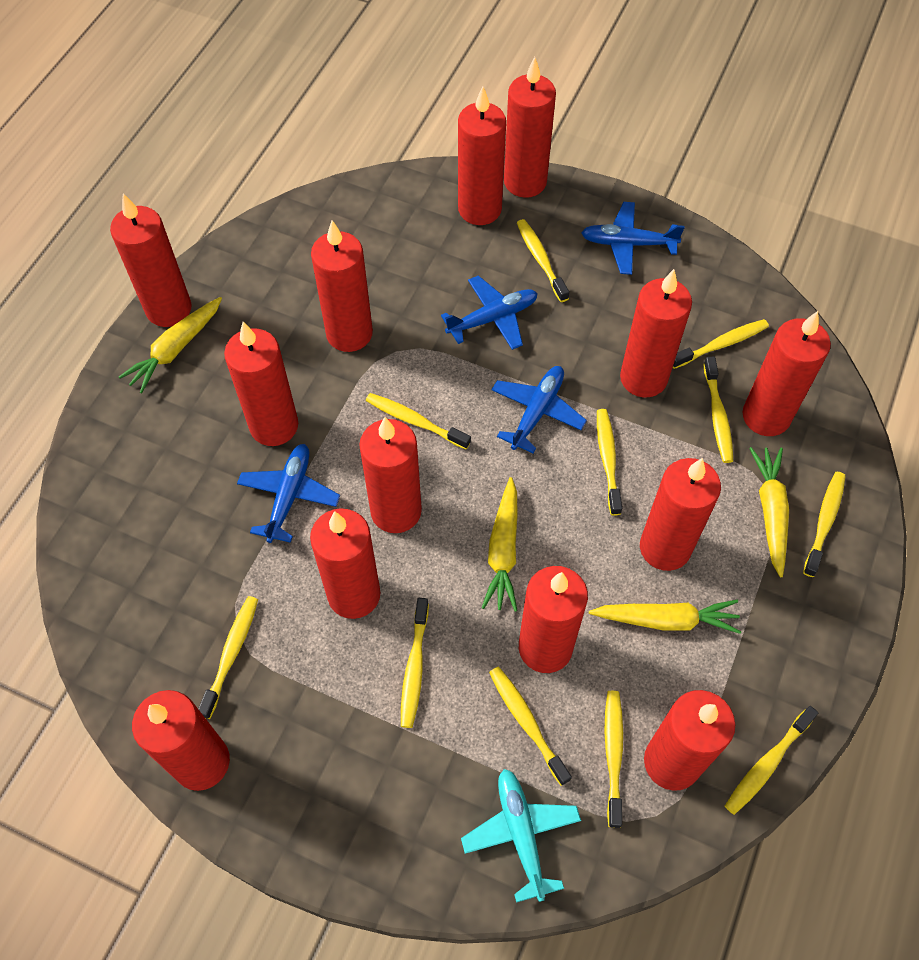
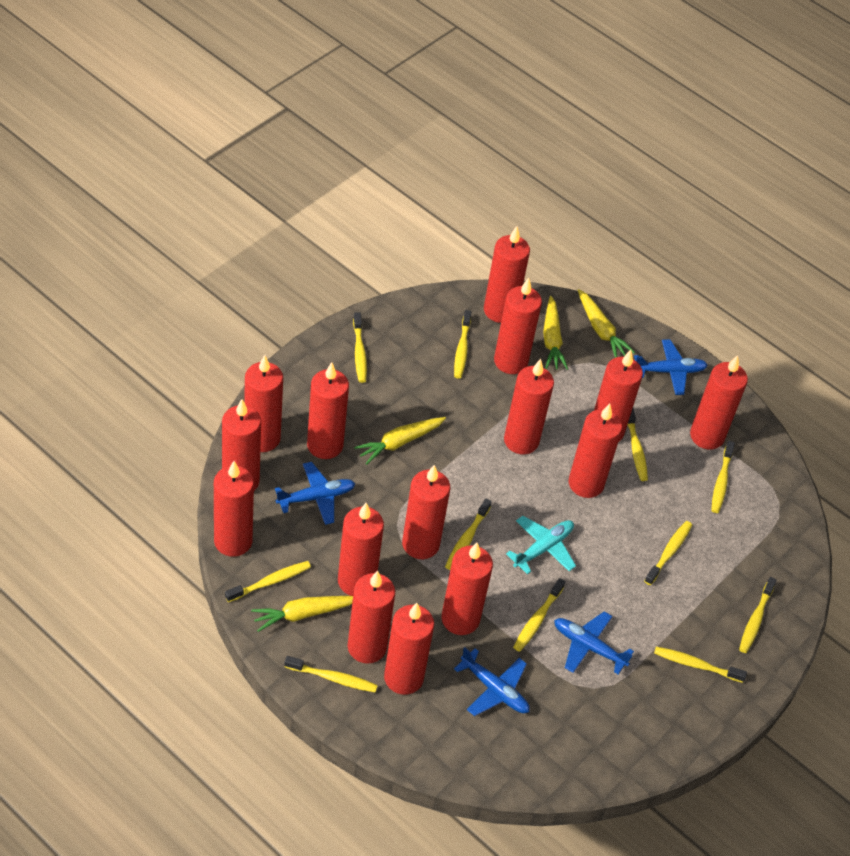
red candle: [110,193,192,327] [132,690,230,791] [224,322,298,446] [310,508,381,619] [311,220,373,352] [359,417,422,533] [458,86,506,225] [504,57,556,198] [519,566,588,673] [620,269,692,398] [640,458,721,571] [644,690,735,791] [742,311,831,436] = 13 -> [214,461,254,557] [222,399,261,491] [244,355,283,452] [307,362,349,459] [338,503,384,596] [347,570,395,664] [384,603,434,695] [402,465,450,559] [441,543,493,635] [484,226,530,323] [494,278,542,374] [504,359,554,454] [569,403,622,498] [594,350,643,442] [690,355,748,450] = 15

